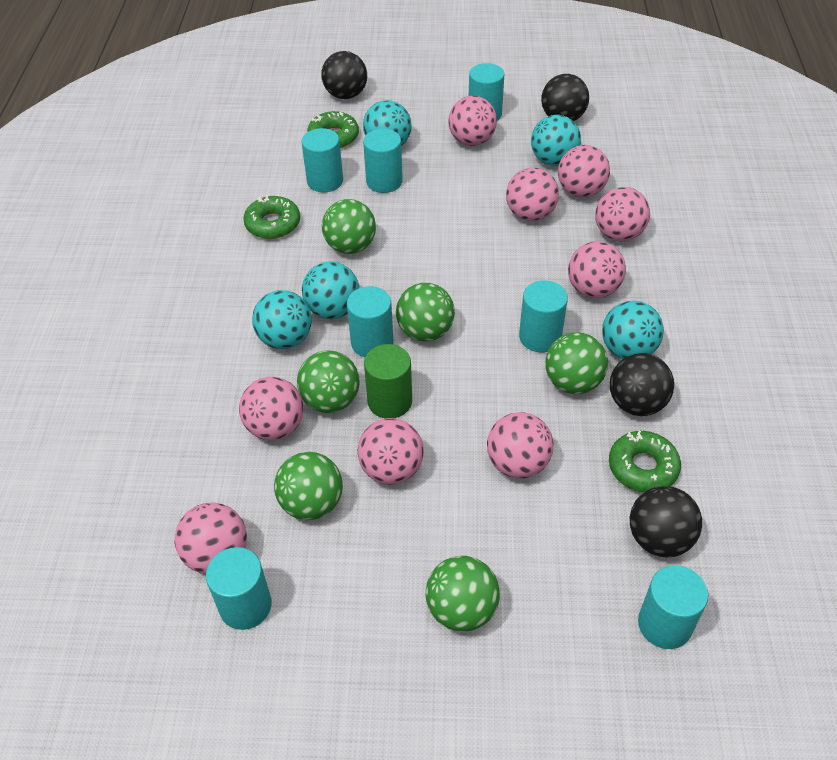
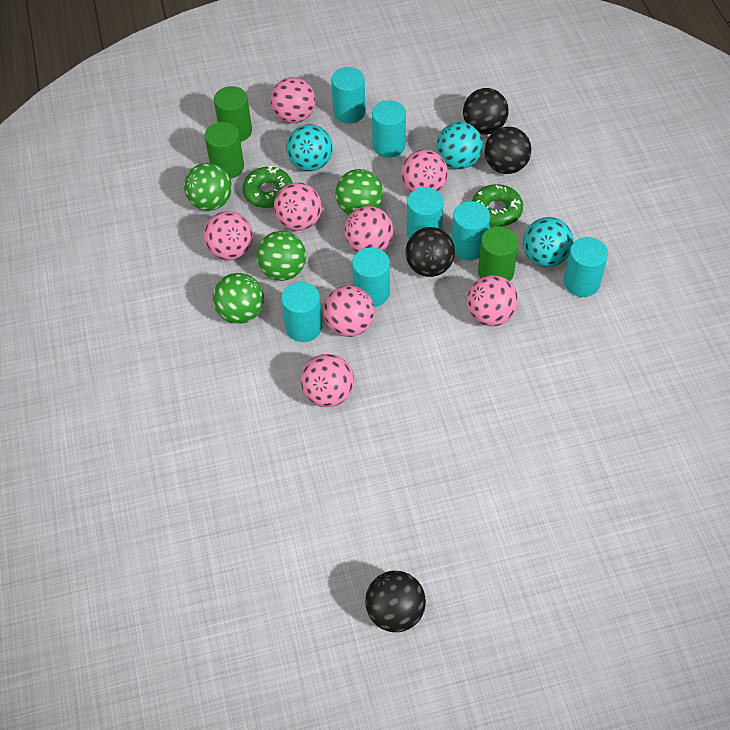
green ball: [274,452,343,520] [297,350,360,413] [322,199,376,254] [396,283,455,341] [426,556,500,632] [545,332,608,394] = 6 -> [184,163,232,211] [213,273,264,324] [257,231,306,281] [335,169,383,215] = 4
green cylinder: [364,344,412,419] = 1 -> [205,122,244,179] [214,86,252,142] [478,227,519,281] = 3
green donut: [243,195,300,239] [307,111,359,148] [609,431,681,493] = 3 -> [242,165,293,208] [472,184,523,227] = 2
pink ball: [175,502,247,574] [239,377,304,440] [358,418,424,485] [448,96,497,146] [487,412,553,479] [506,168,559,221] [558,145,610,198] [568,241,626,298] [595,187,650,241] = 9 -> [204,211,253,261] [271,77,316,123] [274,182,322,231] [301,354,354,407] [323,285,375,337] [344,206,393,252] [401,149,448,193] [467,275,518,326] = 8
turquoise ball: [252,290,312,349] [302,261,359,319] [363,100,412,146] [531,115,581,166] [602,301,664,359] = 5 -> [286,124,333,171] [436,122,483,169] [523,217,573,267] = 3

